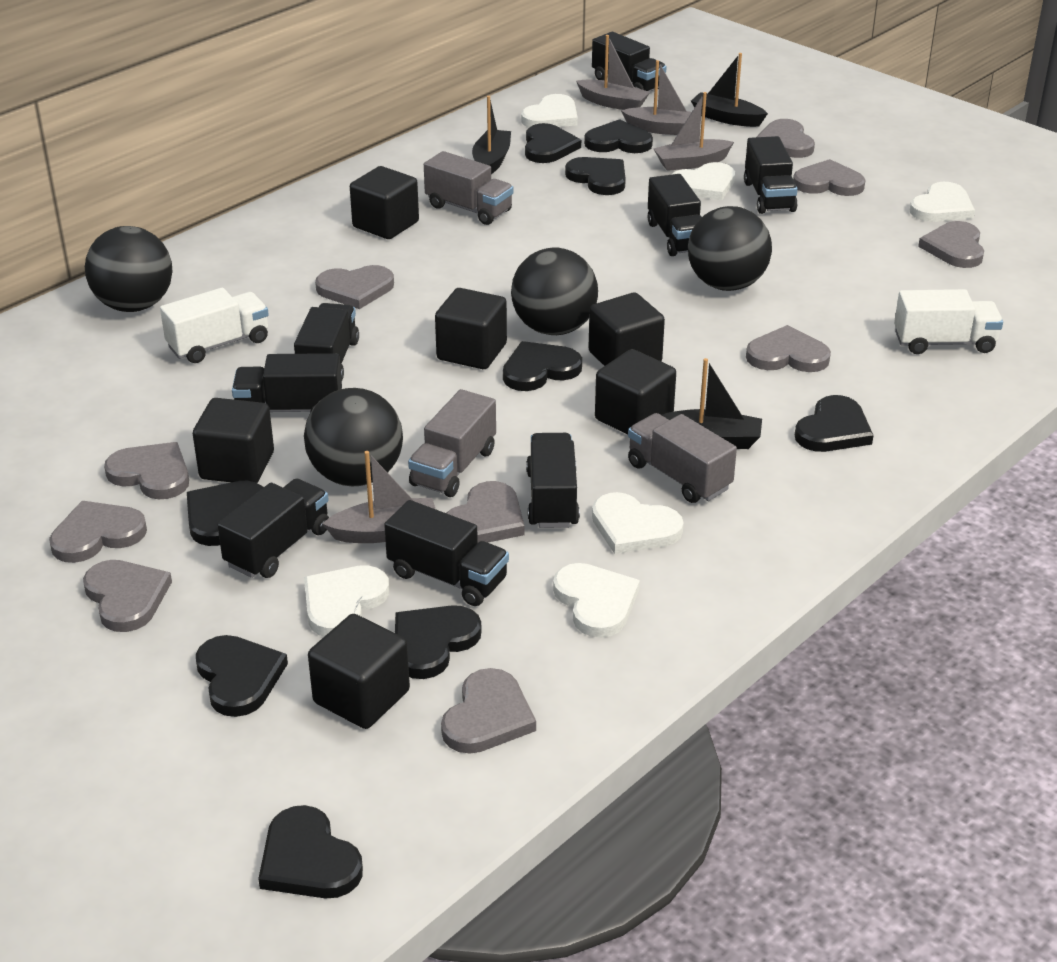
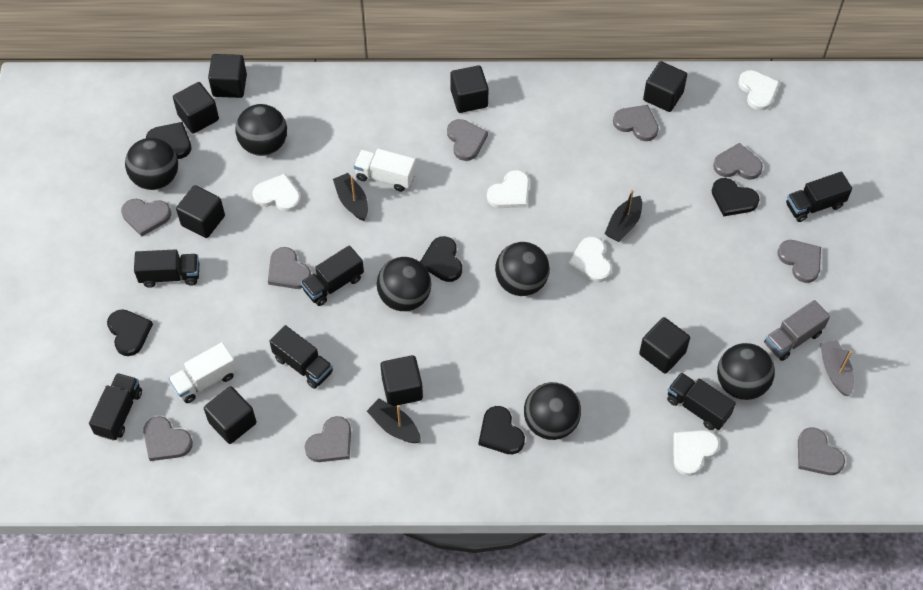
black ball: [85,226,173,312] [304,388,403,486] [511,248,598,335] [688,206,772,291] = 4 -> [125,138,178,190] [235,104,287,156] [377,257,431,311] [495,242,550,296] [524,382,581,440] [717,343,775,400] = 6
black cube: [193,398,274,483] [308,614,410,729] [350,166,419,239] [435,288,507,369] [588,293,665,366] [595,349,676,435] = 6 -> [173,82,219,134] [176,185,225,238] [204,386,256,444] [208,54,247,98] [380,355,423,406] [450,65,489,113] [639,317,690,374] [643,61,687,112] = 8
black heart: [187,481,264,546] [196,635,288,717] [258,805,363,899] [395,605,482,679] [503,341,582,391] [525,123,581,163] [565,157,626,195] [584,119,653,153] [795,395,874,452] = 9 -> [107,310,153,356] [146,122,191,159] [420,236,462,282] [479,406,525,454] [712,178,760,216] = 5
black truck: [217,479,329,578] [232,353,342,413] [294,303,359,380] [384,500,509,606] [526,433,580,528] [592,32,666,92] [648,174,702,256] [744,136,798,214] = 8 -> [89,373,142,441] [134,249,199,288] [269,325,333,389] [301,245,364,306] [667,372,736,430] [786,172,852,222] = 6
grey boat: [322,451,435,543] [576,35,650,110] [621,60,691,135] [653,92,734,171] = 4 -> [820,340,854,396] = 1
grey heart: [49,501,147,563] [83,560,172,632] [104,442,189,499] [315,265,394,309] [441,668,536,754] [446,481,525,543] [746,325,831,372] [757,119,815,158] [793,159,865,196] [918,221,984,268] = 10 -> [121,199,171,237] [143,416,193,461] [268,247,311,289] [304,416,351,462] [447,119,488,161] [613,105,659,141] [713,143,763,180] [777,240,821,283] [798,427,845,475] = 9
grey truck: [408,389,496,497] [424,151,513,225] [628,413,737,503] = 3 -> [764,300,830,361] = 1
white heart: [304,565,389,637] [521,94,578,127] [553,563,640,638] [592,492,684,554] [671,162,735,200] [910,182,975,222] = 6 -> [252,174,301,212] [487,170,529,208] [568,237,612,282] [673,430,720,476] [738,70,780,110] = 5

